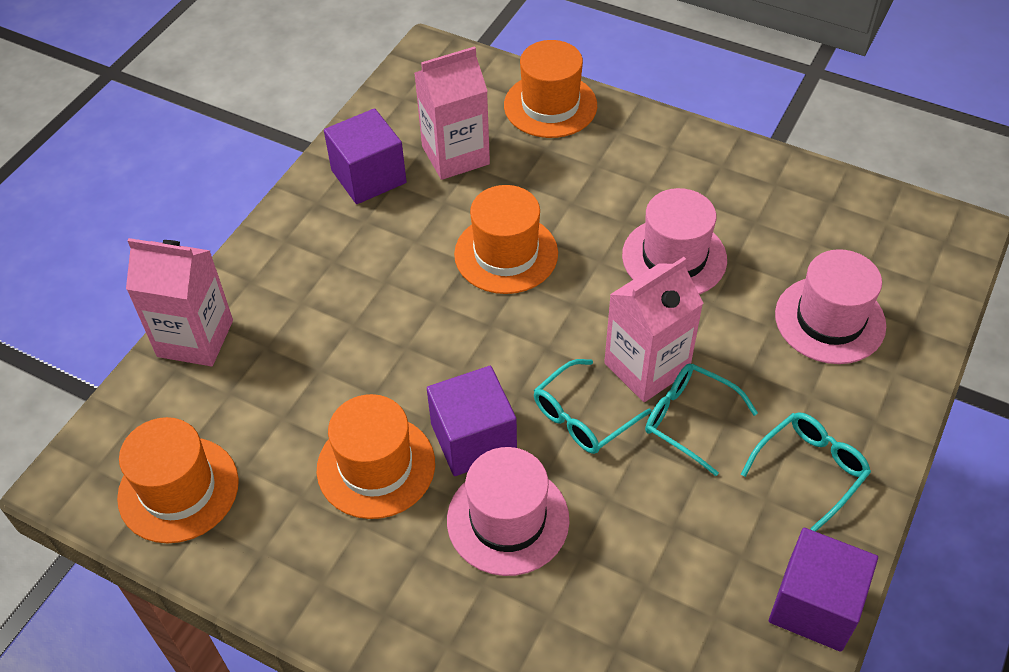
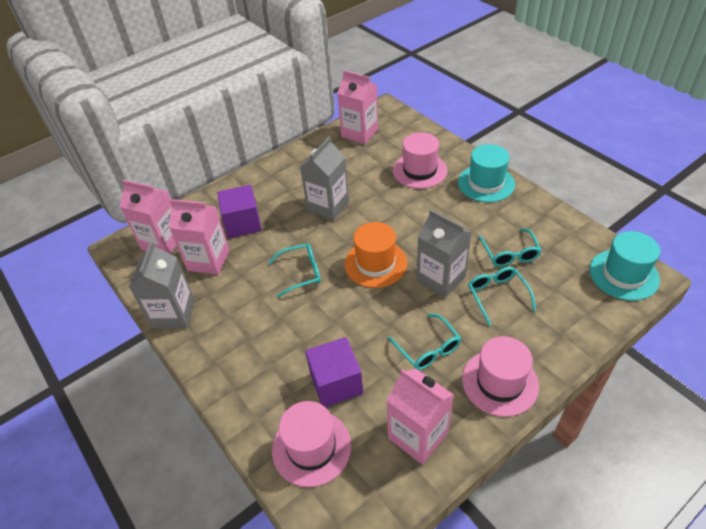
grey carton: none = 0 -> [129,242,195,329] [300,137,349,221] [417,209,472,298] = 3
orange hat: [117,417,239,543] [317,394,435,519] [454,185,558,294] [504,40,597,138] = 4 -> [345,222,407,288] = 1
pink carton: [126,238,233,366] [415,46,490,180] [604,257,703,402] = 3 -> [120,179,177,254] [169,199,230,275] [337,70,378,144] [386,368,454,465] = 4
purple cube: [324,108,407,204] [427,366,517,476] [769,528,878,652] = 3 -> [217,185,262,238] [305,337,363,407] = 2
turquoise glasses: [534,359,651,454] [645,363,758,476] [741,412,871,532] = 3 -> [268,243,321,297] [387,313,461,370] [468,267,536,326] [478,228,542,267] = 4
turquoise hat: none = 0 -> [458,144,515,202] [590,231,660,301] = 2

